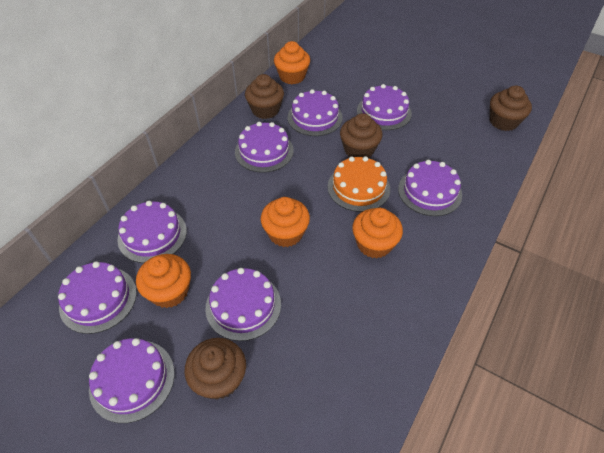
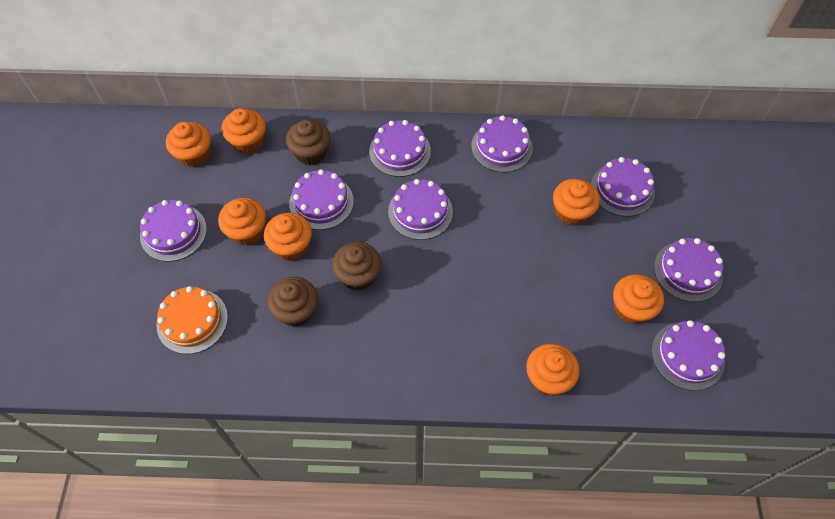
brown cupcake: [184,338,246,400] [245,74,284,119] [340,113,382,158] [490,86,532,131] = 4 -> [267,277,318,327] [286,119,330,165] [332,242,381,291] = 3
orange cupcake: [136,254,191,308] [261,197,310,247] [274,41,310,84] [352,208,403,258] = 4 -> [166,122,211,167] [218,198,266,245] [221,108,266,154] [264,213,312,261] [526,344,580,395] [553,179,600,226] [613,274,664,324] = 7

